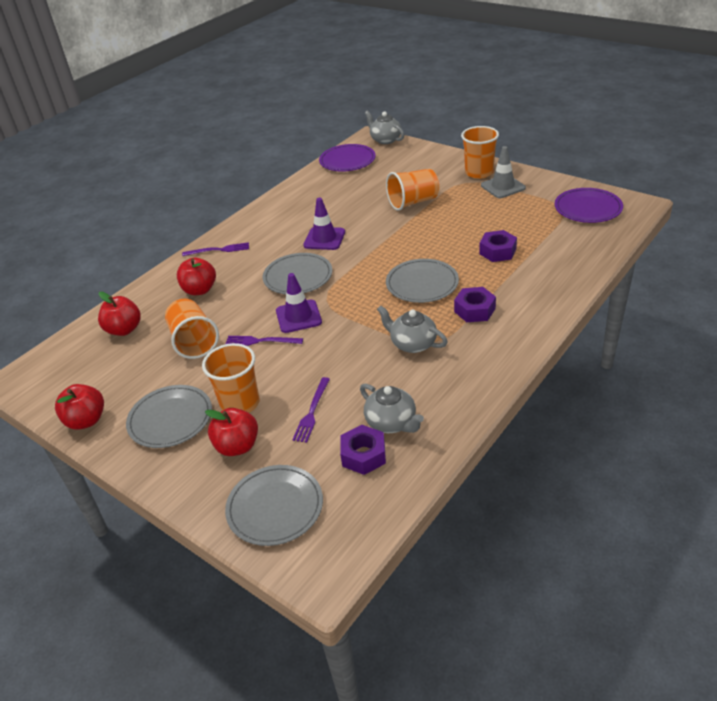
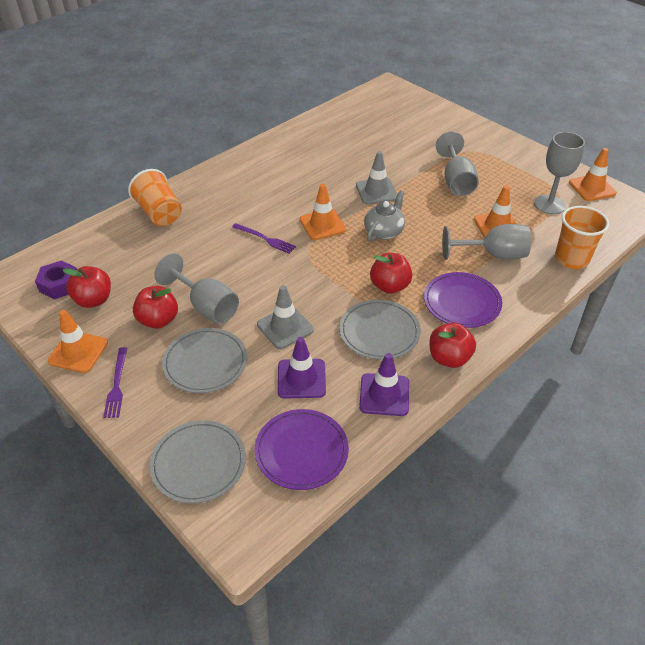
grey goblet: none = 0 -> [155,253,239,324] [436,131,479,196] [442,224,531,260] [534,132,585,214] = 4
grey plate: [126,385,212,448] [225,465,323,546] [263,253,332,294] [386,259,459,303] = 4 -> [150,420,246,504] [162,328,247,393] [339,299,421,360] = 3
grey teapot: [360,384,424,433] [365,111,404,144] [377,306,448,353] = 3 -> [364,190,405,242] = 1
grey traffic cone: [481,146,526,198] = 1 -> [257,285,314,349] [356,151,398,204] = 2
orange cup: [165,299,219,359] [202,343,260,413] [386,169,439,211] [461,126,499,179] = 4 -> [128,169,182,226] [555,206,609,269] = 2
orange traffic cone: none = 0 -> [48,310,108,373] [300,184,346,240] [474,185,516,238] [569,148,617,201] = 4
purple fork: [182,242,249,256] [225,336,303,346] [292,377,330,443] = 3 -> [103,347,128,418] [232,223,296,254] = 2
purple nut: [340,425,386,475] [454,287,496,322] [479,230,517,262] = 3 -> [35,260,77,300] = 1

